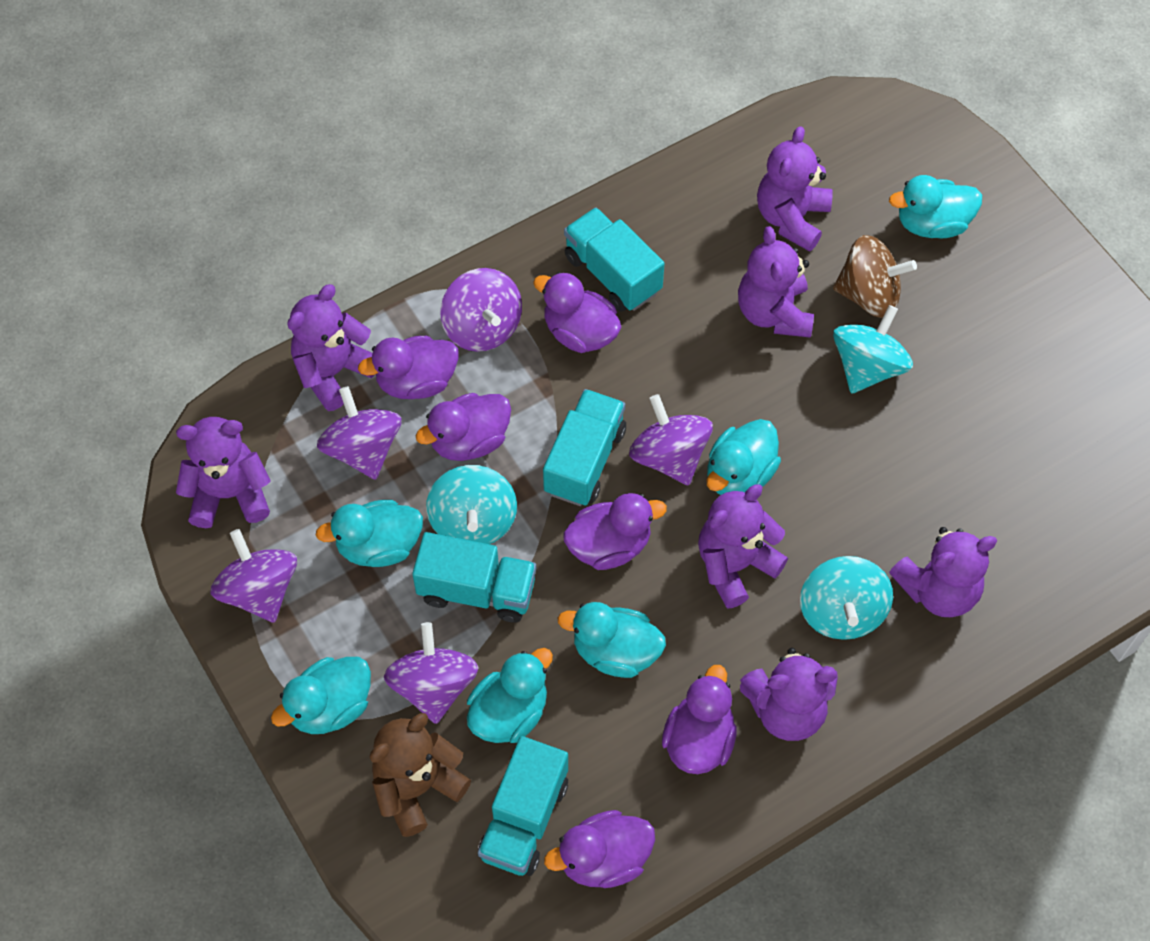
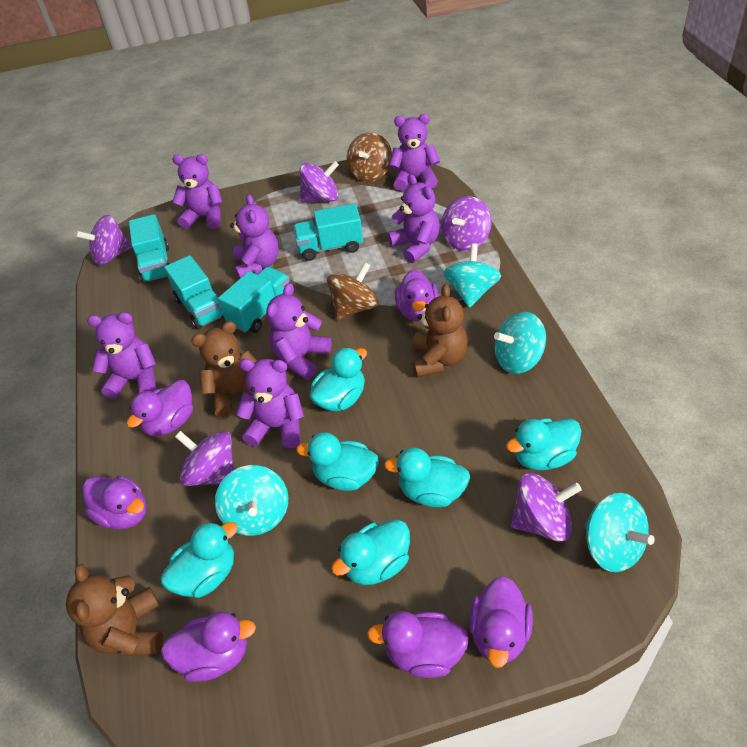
brown spinning top: [833,235,917,318] = 1 -> [327,263,378,320] [347,133,392,182] = 2
brown teddy bear: [370,713,471,837] = 1 -> [66,564,163,656] [191,321,257,418] [413,284,468,378] = 3
turquoise spinning top: [426,465,517,544] [800,556,893,640] [833,305,913,394] = 3 -> [215,465,288,536] [443,243,501,308] [494,312,546,374] [585,493,655,572] = 4

